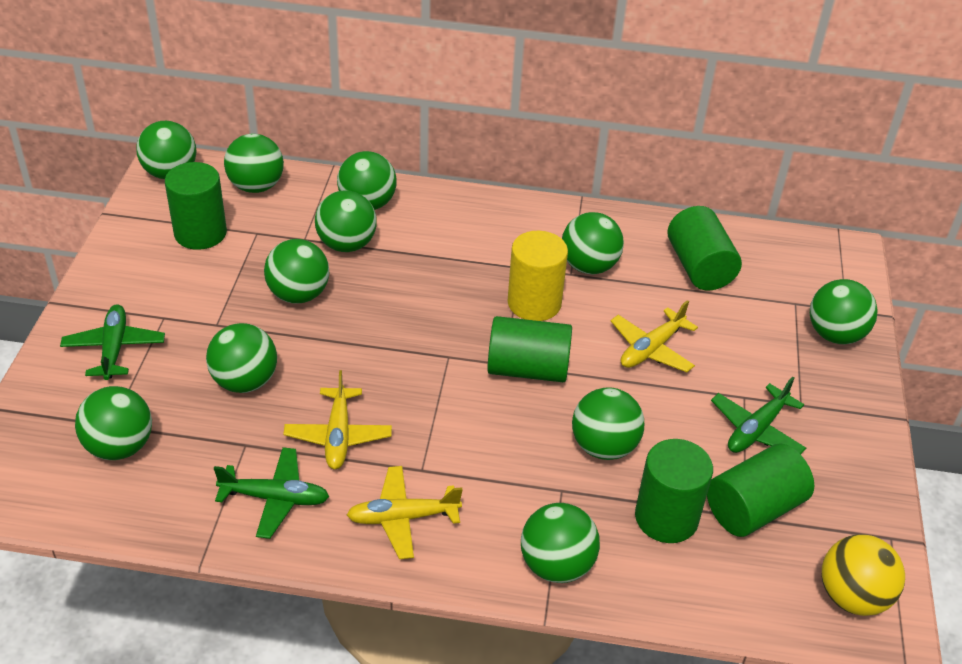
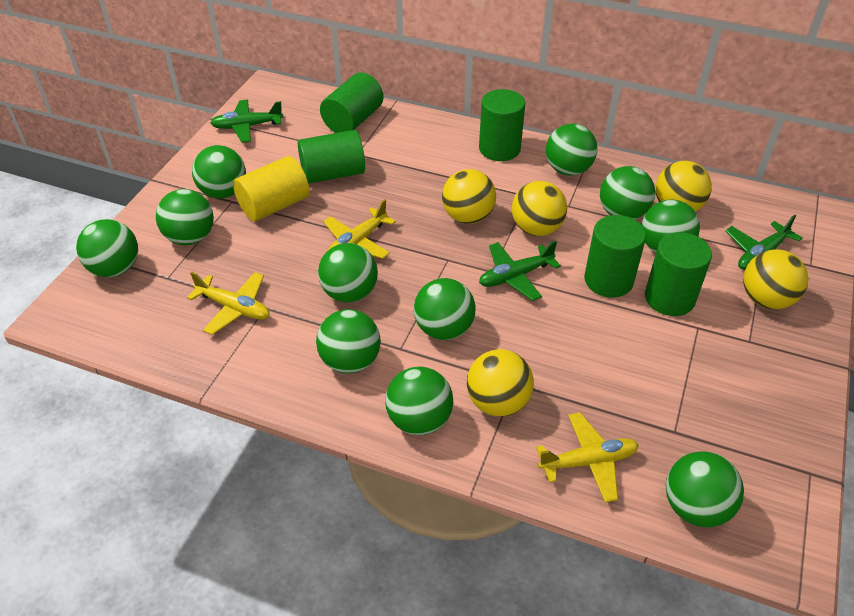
yellow ball: [822,534,905,616] = 1 -> [442,169,496,224] [467,349,534,417] [512,181,567,236] [656,161,712,212] [743,249,808,309] = 5

